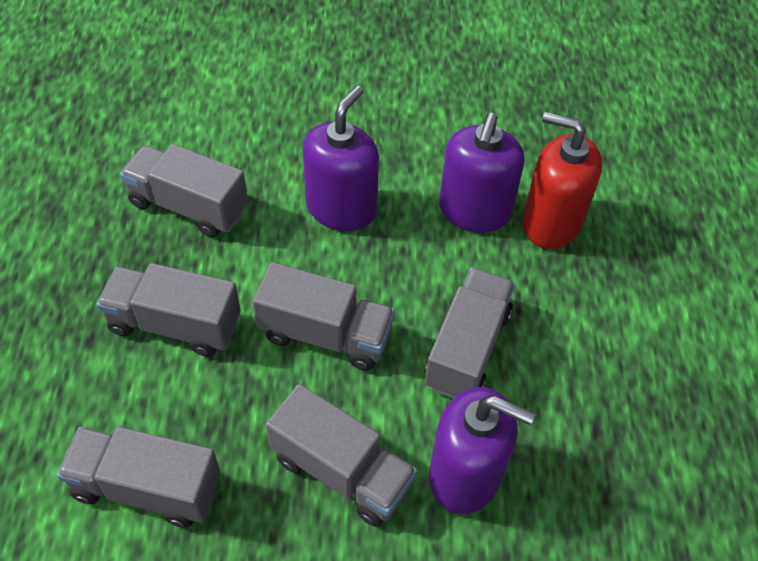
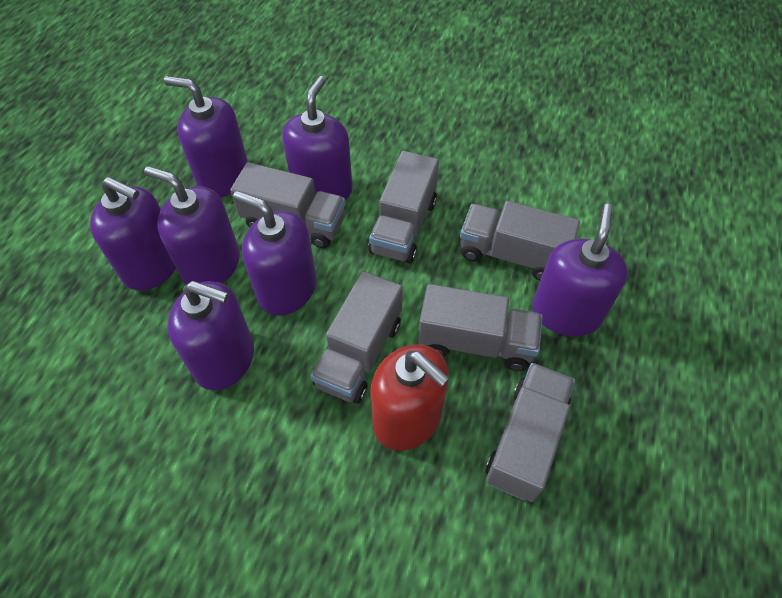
purple soap dispenser: [303,86,379,231] [429,387,535,514] [439,113,524,232] = 3 -> [90,177,176,291] [144,166,240,284] [164,76,248,197] [167,281,254,390] [233,191,317,316] [282,76,353,200] [532,204,628,337] = 7

